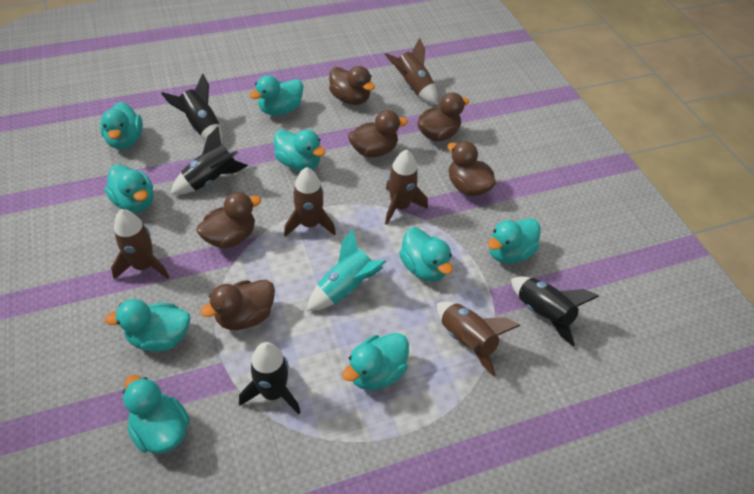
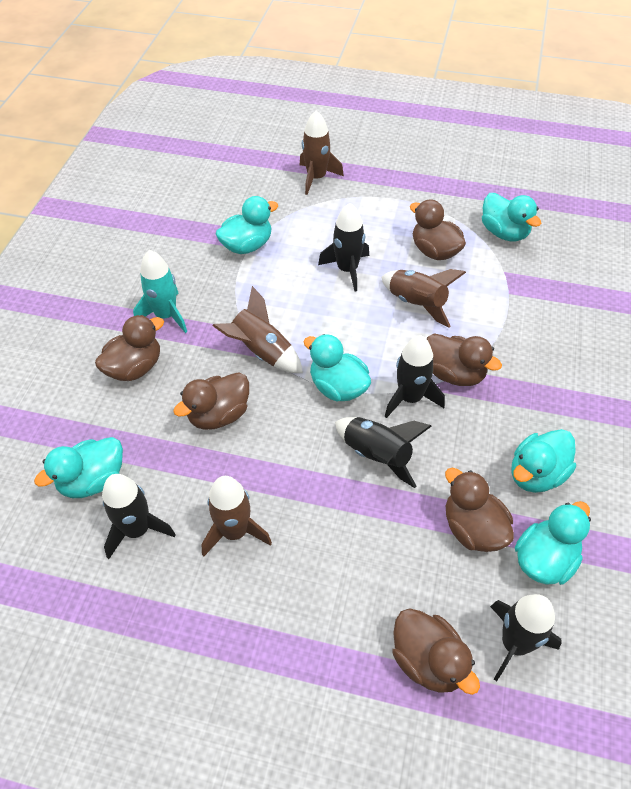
black rocket: [161,74,223,145] [171,127,248,195] [239,342,301,414] [511,276,599,346] = 4 -> [102,474,176,559] [318,203,369,291] [335,417,432,488] [385,335,445,418] [490,594,562,681] = 5
brown rocket: [111,209,170,280] [284,167,336,237] [385,37,438,105] [385,150,428,225] [437,301,520,377] = 5 -> [201,476,272,556] [213,286,303,373] [300,111,344,195] [381,269,466,328] = 4
turquoise duck: [100,102,143,149] [105,164,153,212] [105,299,191,352] [123,375,190,454] [250,75,303,116] [274,129,326,171] [342,333,409,390] [399,227,453,282] [488,218,541,263] = 9 -> [34,437,123,498] [215,196,278,254] [303,334,371,401] [482,193,541,241] [511,429,576,493] [515,501,591,585] = 6

